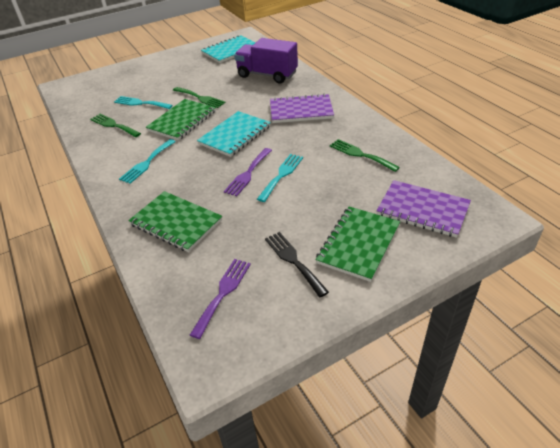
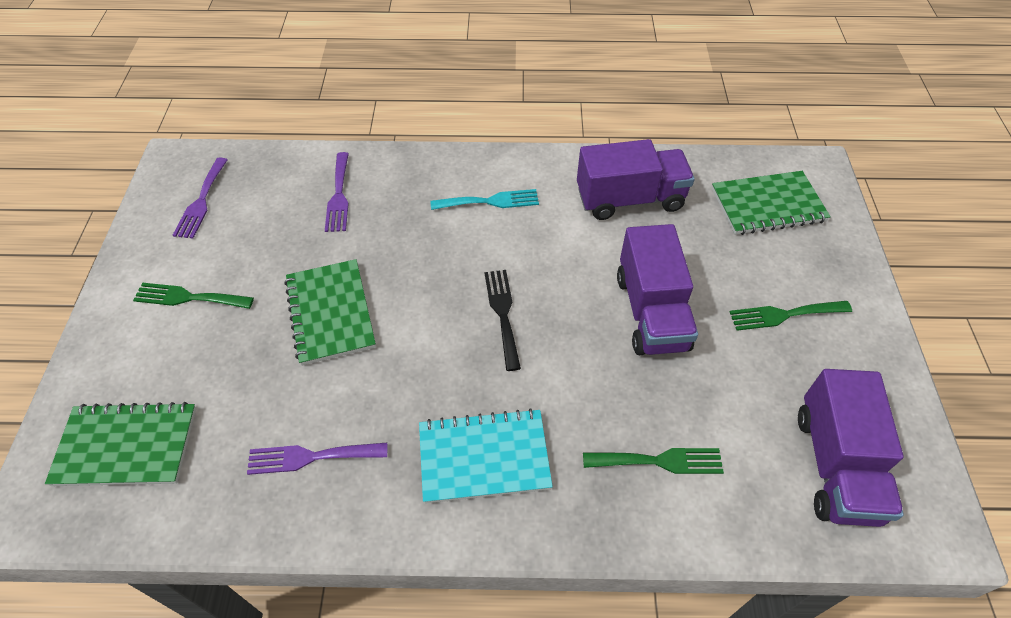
purple fork: [190,259,251,339] [224,148,272,196] = 2 -> [173,158,228,239] [247,443,387,475] [325,152,349,232] = 3
purple notebook: [270,94,334,123] [376,180,471,238] = 2 -> none = 0
purple truck: [234,38,298,83] = 1 -> [577,139,695,220] [617,224,698,355] [798,369,904,527] = 3
turquoise fork: [114,96,173,109] [119,139,176,184] [257,154,303,202] = 3 -> [430,189,539,210] = 1
turquoise notebook: [197,111,271,157] [201,35,256,63] = 2 -> [419,408,553,504] = 1

